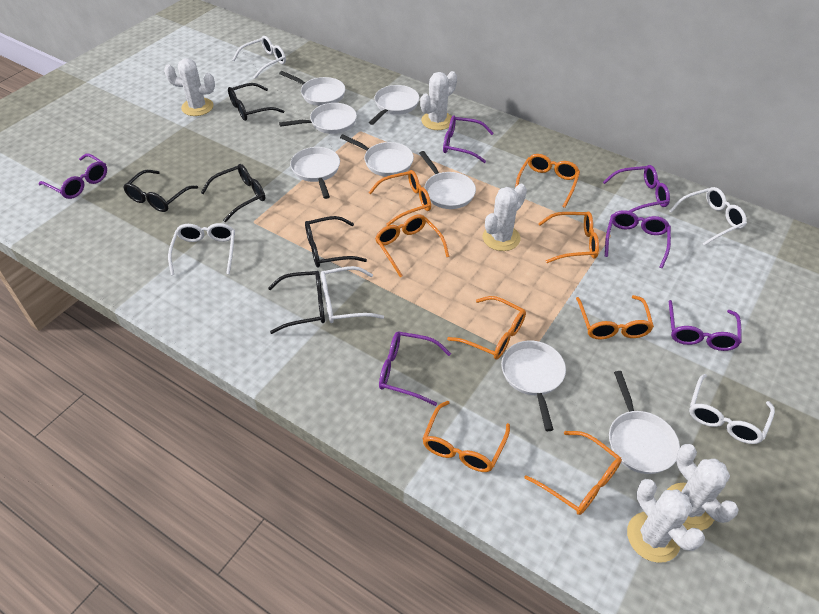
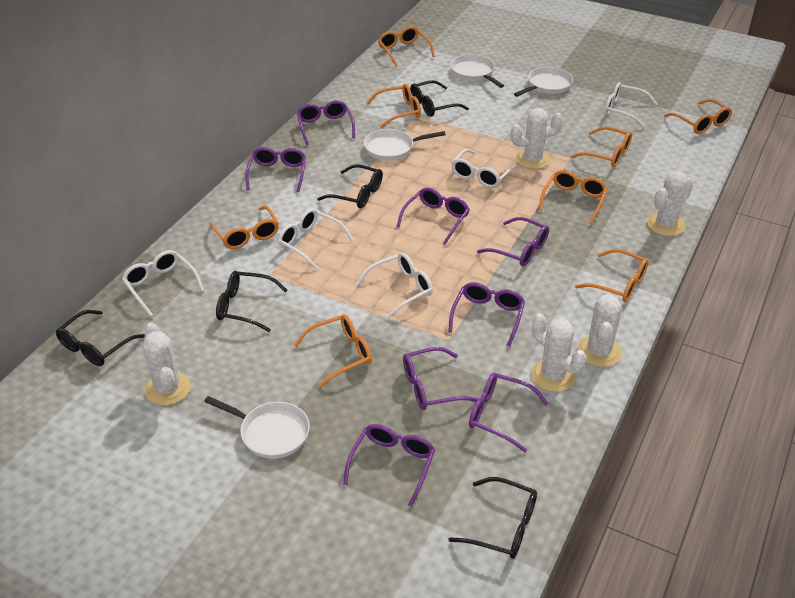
purple glasses: [38,153,107,199] [379,332,451,406] [443,115,494,163] [603,165,670,212] [605,210,671,268] [669,300,742,351] = 6 -> [245,147,306,192] [297,100,355,145] [343,424,435,507] [396,187,470,245] [403,347,479,410] [448,282,525,347] [469,373,549,453] [477,217,549,267] = 8
white pan: [279,71,345,106] [279,103,357,134] [290,147,340,199] [340,134,414,177] [369,85,419,125] [419,151,476,209] [501,341,566,431] [609,371,680,474] = 8 -> [204,396,310,459] [364,129,446,161] [450,54,504,88] [514,67,573,97] = 4

